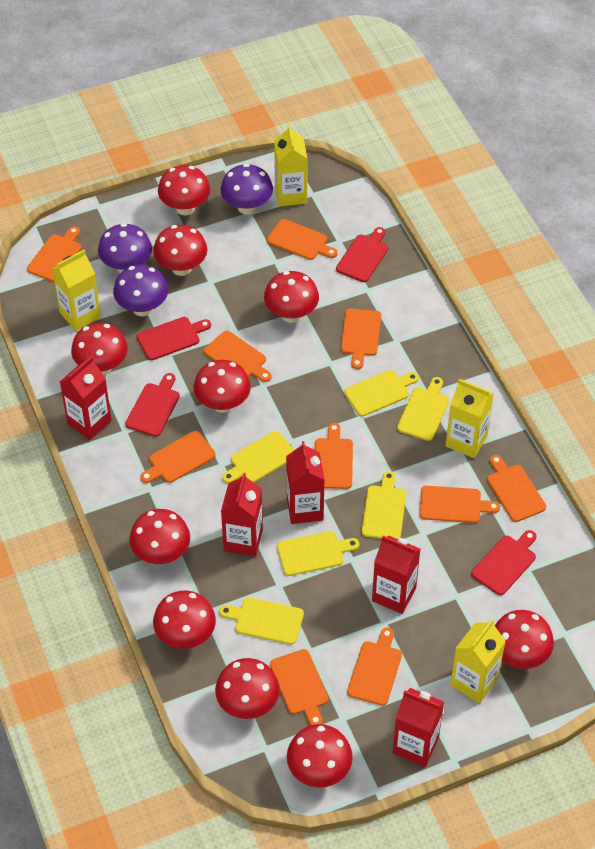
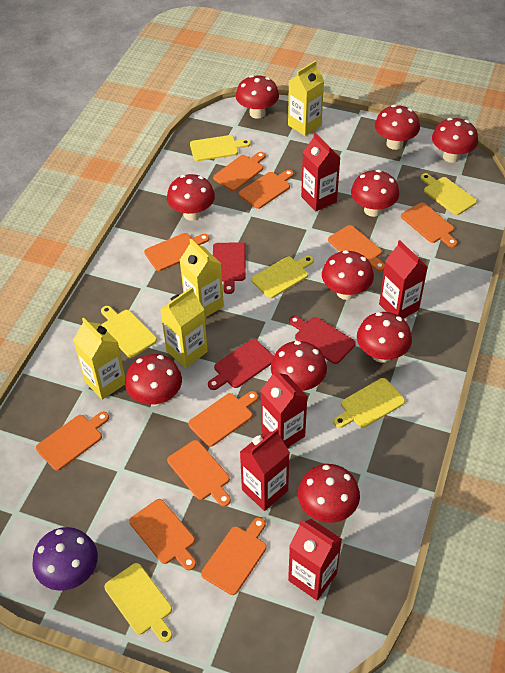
purple mushroom: [98,223,152,273] [113,265,168,316] [220,164,273,215] = 3 -> [32,527,98,591] = 1
red cutting board: [125,373,180,437] [137,317,211,360] [336,227,388,282] [471,530,536,595] = 4 -> [208,339,274,390] [213,242,246,294] [289,316,356,364] = 3

